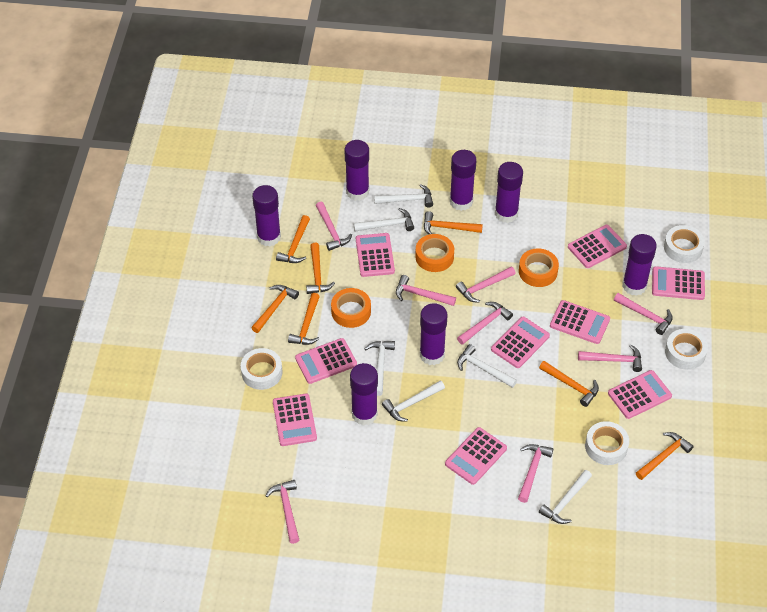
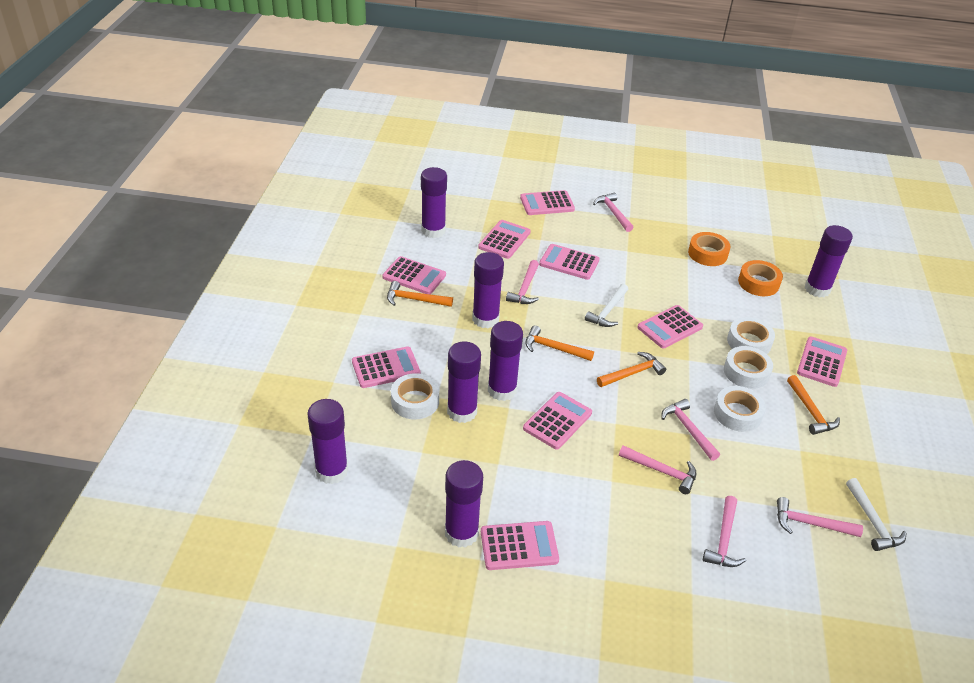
orange hammer: [251,285,299,333] [276,215,310,263] [288,293,320,345] [306,243,335,294] [424,211,483,234] [539,361,599,407] [636,432,694,480] = 7 -> [387,281,453,307] [525,326,594,361] [597,352,666,387] [787,375,840,435] = 4
orange tape: [331,288,371,328] [415,234,454,272] [519,248,559,287] = 3 -> [688,232,731,266] [738,260,783,296] = 2
pink hammer: [266,480,299,544] [316,202,352,251] [396,275,456,306] [456,266,516,303] [457,302,513,345] [518,444,553,503] [578,344,642,372] [614,293,673,335] = 8 -> [506,260,539,304] [593,193,634,232] [619,445,696,494] [661,399,720,461] [703,496,746,567] [777,497,863,537] = 6
white hammer: [354,208,414,232] [364,341,395,396] [374,184,433,208] [382,380,445,422] [457,344,517,388] [539,470,592,524] = 6 -> [585,284,628,327] [846,478,906,551] = 2

